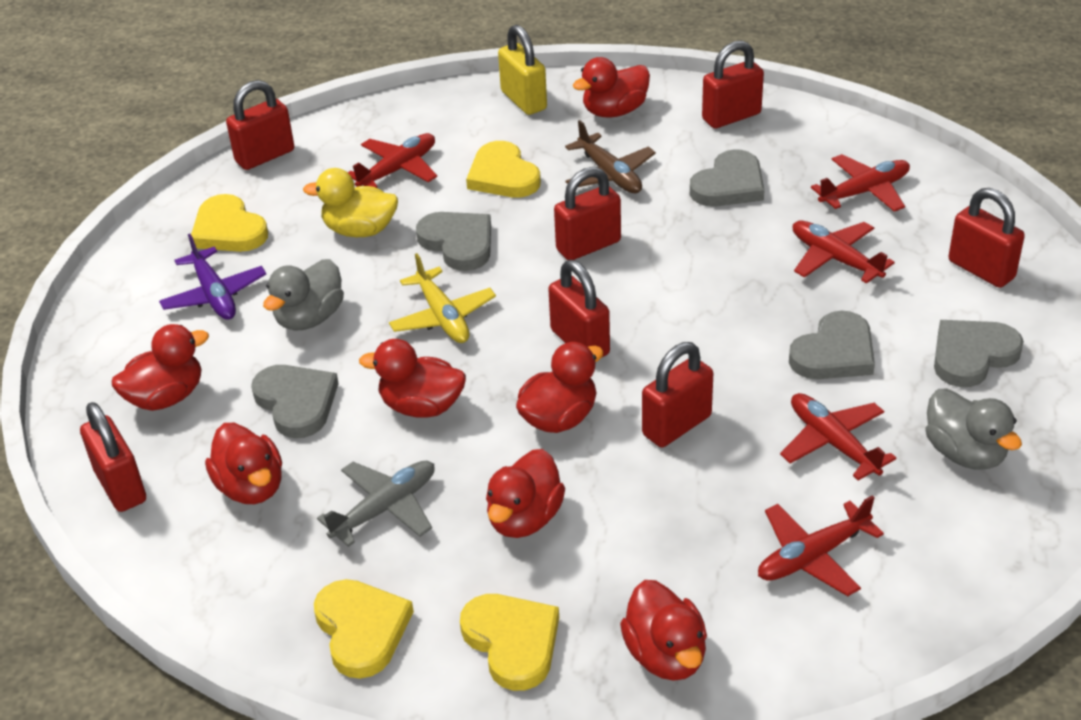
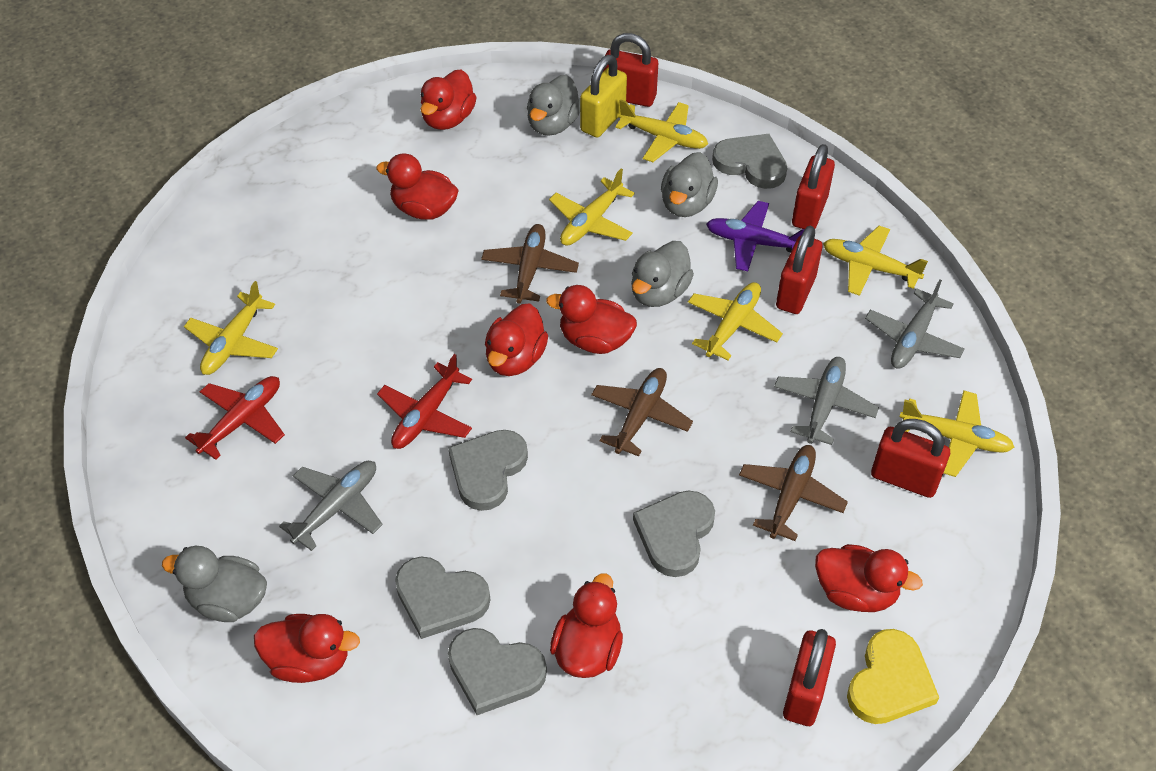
brown plane: [565,120,656,193] = 1 -> [481,224,579,303] [591,368,693,456] [739,445,848,541] = 3
grey duck: [263,259,344,331] [925,388,1022,470] = 2 -> [162,546,267,622] [527,75,580,136] [631,241,694,307] [661,152,718,217] = 4
grey plane: [317,461,435,547] = 1 -> [279,461,383,551] [774,357,879,445] [865,279,965,369] = 3
red padlock: [80,402,146,512] [226,80,294,170] [548,260,610,358] [554,167,621,260] [642,342,713,447] [702,40,764,129] [949,188,1025,288] = 7 -> [603,33,658,107] [776,226,823,314] [783,629,836,726] [792,144,835,229] [871,419,950,498] = 5
red plane: [348,133,437,188] [758,495,884,596] [780,393,896,481] [793,221,895,284] [811,154,910,212] = 5 -> [185,376,285,460] [377,354,472,449] = 2
yellow duck: [303,168,398,237] = 1 -> none = 0
yellow heart: [191,194,268,252] [314,579,414,679] [460,594,559,691] [466,141,541,198] = 4 -> [847,629,939,724] = 1
yellow plane: [389,253,496,343] = 1 -> [184,281,278,375] [549,169,635,246] [615,99,708,162] [688,282,783,360] [823,226,928,296] [899,390,1014,477] = 6

